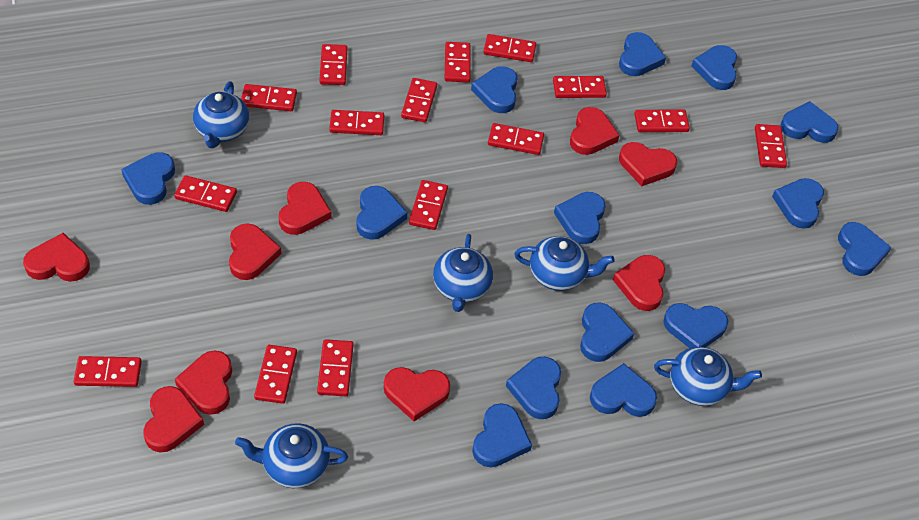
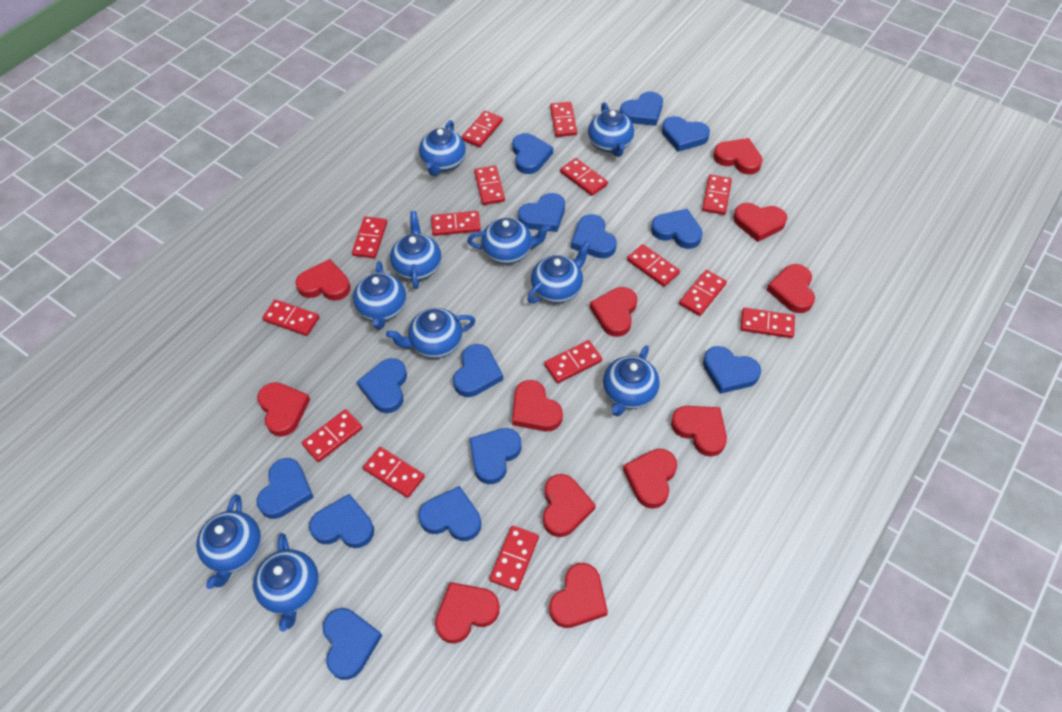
blue teapot: [193,81,249,148] [235,423,348,488] [433,234,493,312] [514,236,615,291] [654,347,762,406] = 5 -> [196,494,261,589] [253,533,319,632] [353,261,406,330] [386,308,476,358] [390,211,441,289] [419,120,466,176] [467,218,551,264] [527,241,590,303] [588,102,634,157] [603,345,660,416] = 10
red heart: [23,233,90,282] [143,386,204,452] [175,351,232,415] [229,224,281,280] [279,182,332,235] [384,367,450,421] [570,107,619,155] [613,255,665,311] [619,142,677,186] = 9 -> [257,382,310,437] [295,259,351,301] [435,582,500,644] [512,380,563,431] [543,474,596,537] [549,563,608,628] [590,287,637,337] [623,449,677,509] [671,406,727,457] [713,138,762,175] [733,203,787,242] [767,264,815,313] = 12

